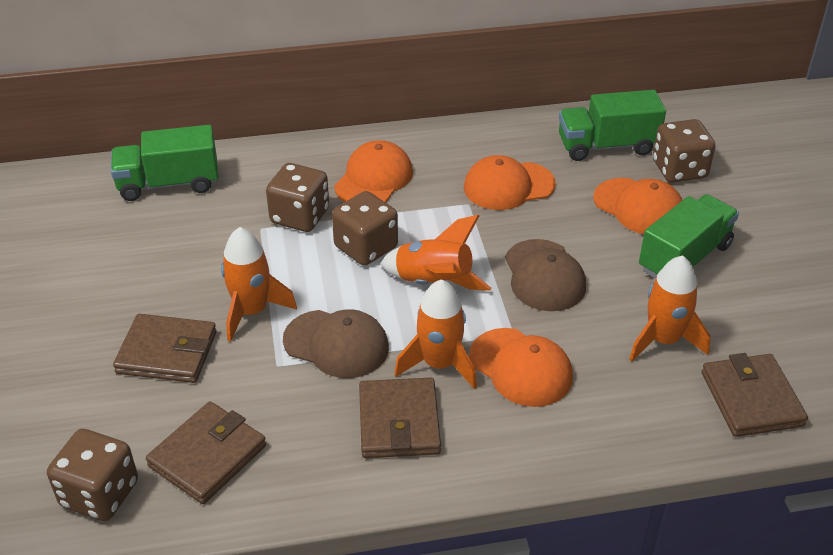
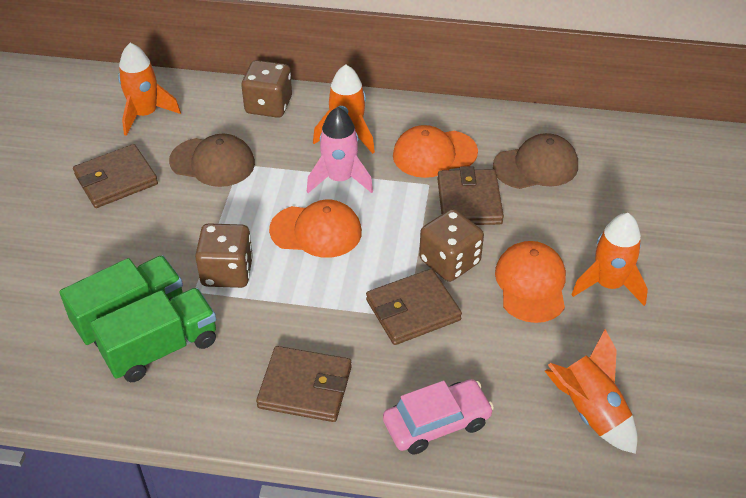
brown dice: [47,429,138,521] [266,163,329,232] [332,191,398,266] [653,119,716,183] = 4 -> [195,223,253,288] [241,60,292,118] [419,209,484,282] = 3
green truck: [111,125,218,201] [559,90,666,161] [639,194,739,279] = 3 -> [59,255,183,347] [90,288,216,382] = 2
orange cap: [334,140,413,203] [464,155,556,210] [469,328,573,407] [593,178,682,234] = 4 -> [269,200,362,258] [393,125,478,178] [495,241,566,323] = 3
pink car: none = 0 -> [383,379,494,454] = 1
pink rocket: none = 0 -> [307,107,373,193] = 1

